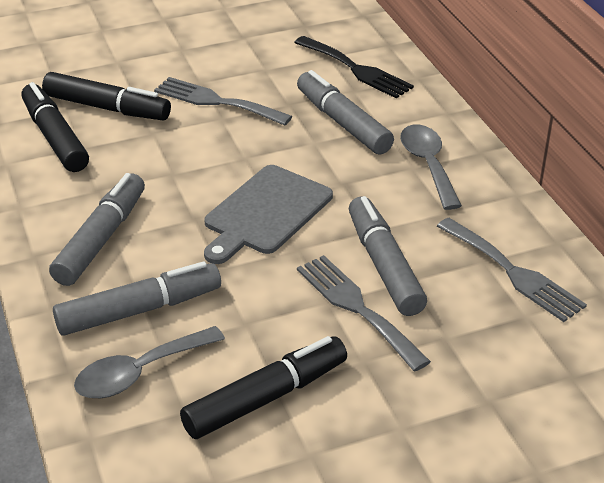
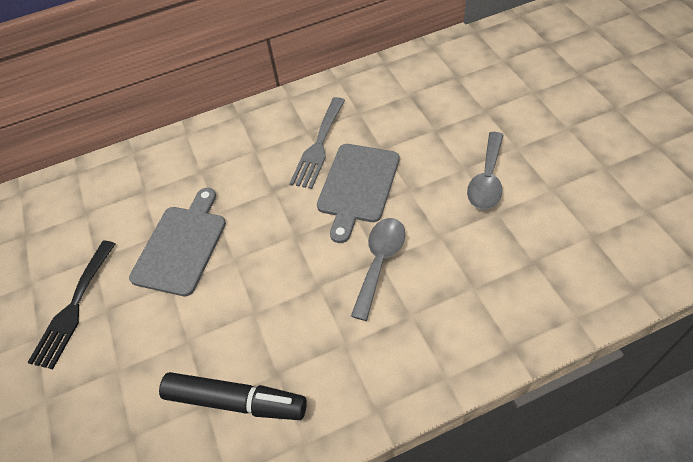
black marker: [21,82,89,172] [42,72,171,120] [180,336,347,439] = 3 -> [159,372,307,420] = 1
grey cutting board: [204,165,333,264] = 1 -> [129,188,226,296] [317,144,399,243] = 2
grey fork: [154,77,292,126] [297,255,431,371] [437,218,587,322] = 3 -> [290,97,345,189] = 1
grey marker: [49,173,145,286] [53,261,221,336] [297,70,394,155] [349,196,427,316] = 4 -> none = 0

